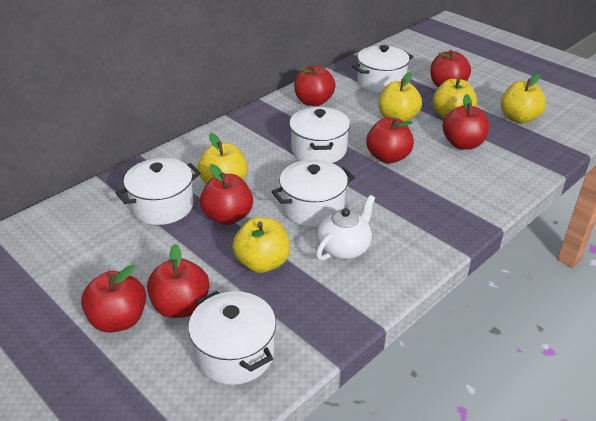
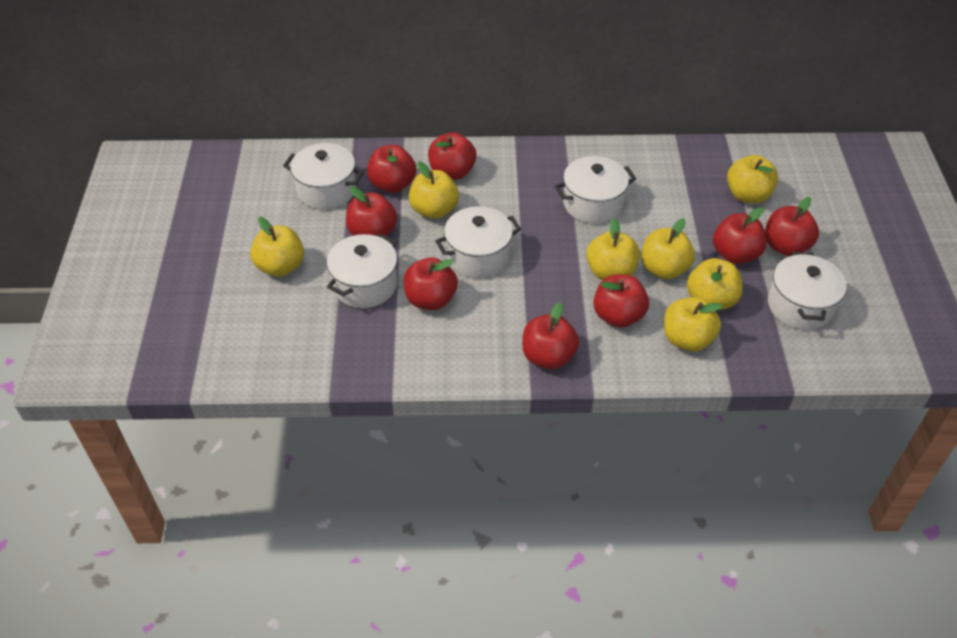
red apple: [81,265,146,333] [147,244,210,318] [200,164,253,225] [294,65,336,106] [366,117,414,163] [430,50,471,88] [443,94,489,150] = 7 -> [346,187,397,236] [367,145,416,193] [404,258,458,310] [428,132,476,180] [522,303,579,369] [593,274,649,328] [713,207,767,264] [765,197,819,256] = 8
white teapot: [316,195,375,261] = 1 -> none = 0
yellow apple: [198,133,248,184] [232,217,290,273] [379,72,422,122] [433,79,477,118] [501,74,546,123] = 5 -> [250,217,304,277] [409,161,459,219] [586,218,640,280] [641,218,695,279] [664,297,723,351] [687,258,743,311] [727,155,778,204] = 7

